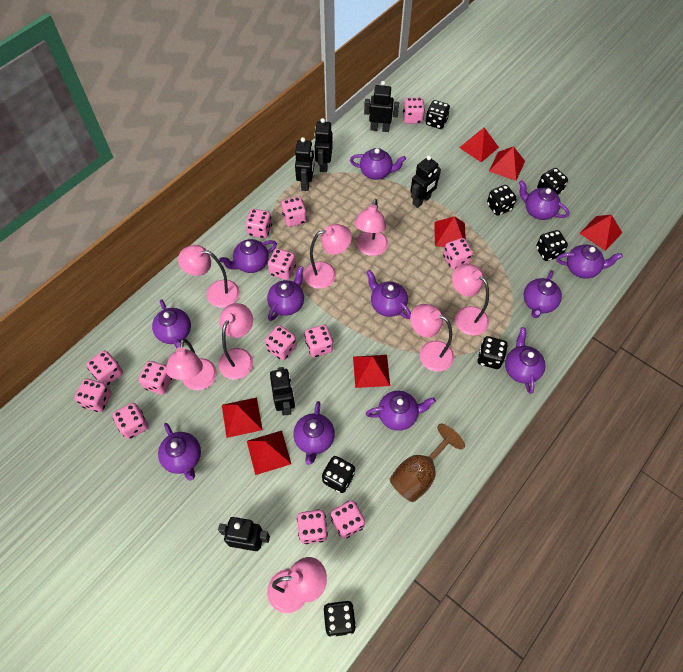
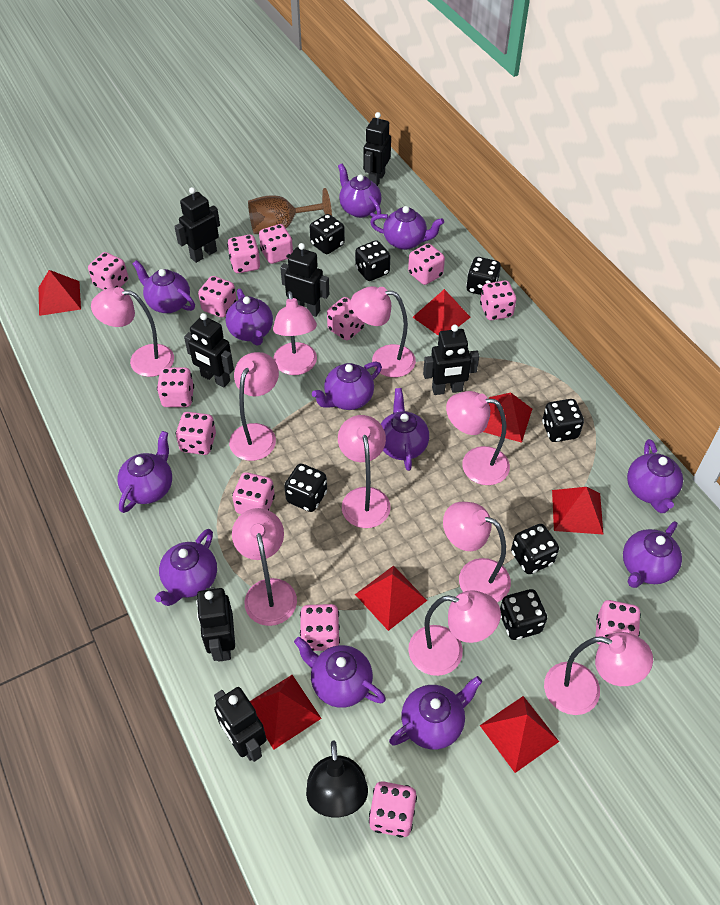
black lamp: none = 0 -> [306,740,368,817] = 1
black robot: [218,517,270,551] [270,367,295,416] [295,137,314,191] [314,118,333,172] [364,81,399,132] [410,155,441,208] = 6 -> [174,187,220,263] [184,313,234,387] [196,587,235,662] [214,687,267,762] [280,243,329,317] [363,112,391,186] [423,325,479,395] = 7
pink lamp: [166,339,217,390] [178,245,240,308] [218,303,253,379] [267,557,327,613] [304,224,352,289] [354,199,388,256] [410,304,454,372] [452,264,489,336] = 8 -> [91,287,174,377] [229,352,279,461] [232,508,297,626] [273,291,317,375] [338,415,391,528] [351,286,416,377] [408,590,501,676] [443,502,511,602] [446,391,510,485] [544,632,653,715] = 10

